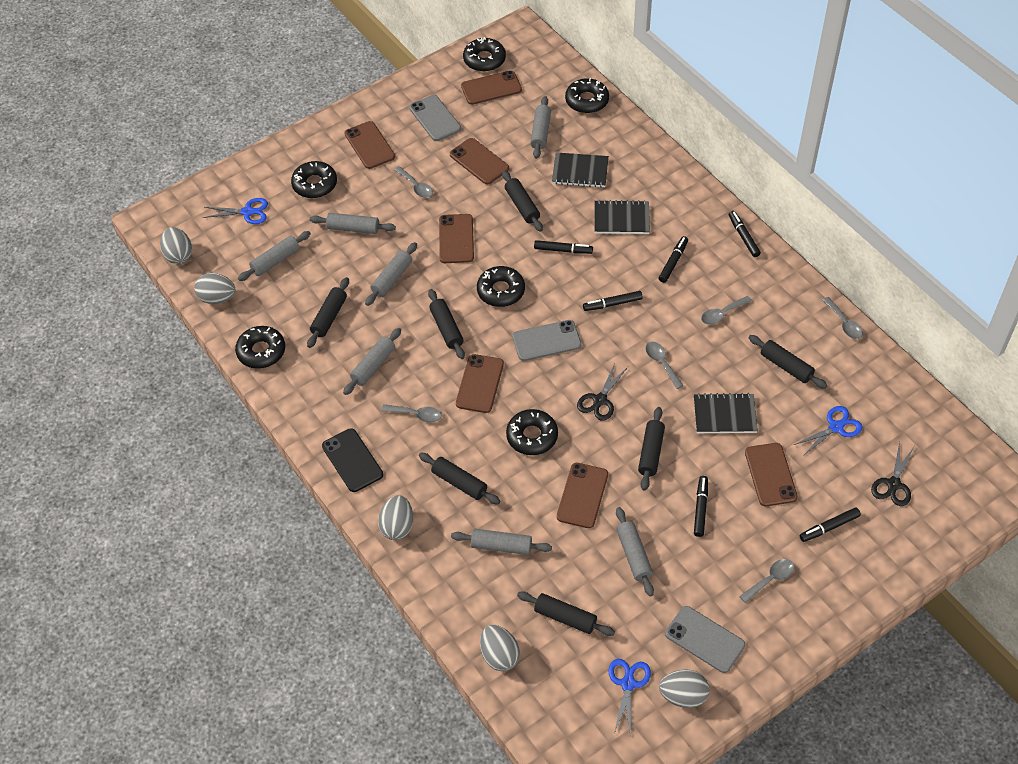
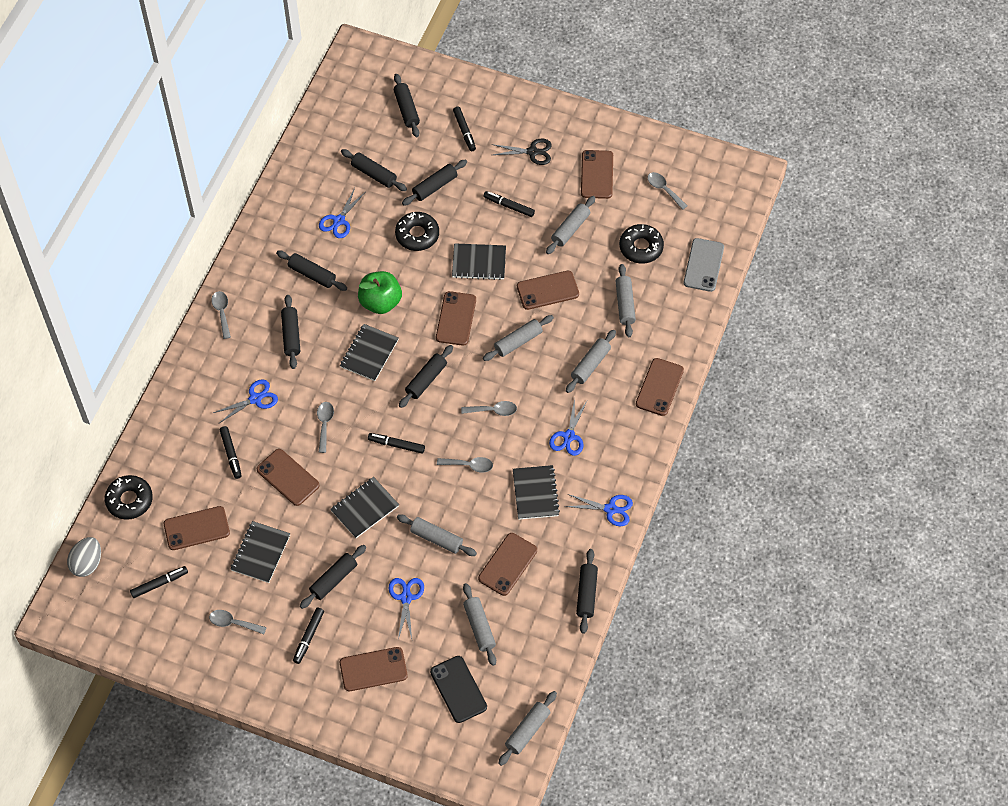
black donut: [235,326,285,369] [291,161,337,198] [463,37,506,72] [477,266,525,307] [506,409,558,455] [565,78,609,113] = 6 -> [105,475,153,520] [395,212,439,251] [619,224,664,264] = 3
black notebook: [552,152,609,188] [594,200,650,234] [694,393,758,433] = 3 -> [231,521,290,583] [330,477,399,538] [340,324,399,381] [452,243,506,280] [513,465,560,520] = 5
black rolling pin: [307,277,349,348] [419,453,500,505] [428,289,465,359] [502,171,543,232] [517,591,615,636] [638,407,665,491] [749,335,827,389] = 7 -> [276,251,347,291] [281,295,300,369] [300,545,366,609] [341,149,407,191] [394,74,420,137] [399,345,453,408] [402,160,467,206] [576,549,598,634] = 8
black scissors: [577,363,628,421] [871,442,914,506] = 2 -> [492,138,552,165] = 1
blue scissors: [203,198,268,224] [608,659,651,737] [794,406,862,456] = 3 -> [213,379,278,423] [319,188,364,238] [389,578,424,639] [549,399,587,456] [565,494,633,526] = 5
brown phone: [345,121,395,169] [439,214,474,263] [450,138,509,185] [456,354,504,413] [461,70,522,105] [557,463,608,528] [745,443,798,507] = 7 -> [164,506,230,550] [256,449,320,506] [340,647,408,691] [436,291,476,346] [478,533,537,596] [517,271,579,310] [581,150,613,199] [636,358,684,416] = 8
green apple: none = 0 -> [358,271,402,314] = 1
grey egg: [160,227,192,264] [194,273,236,304] [378,495,413,540] [480,625,520,671] [659,669,709,708] = 5 -> [67,537,101,577] = 1
grey phone: [409,95,461,141] [512,320,581,361] [665,606,745,673] = 3 -> [684,238,724,292] = 1

